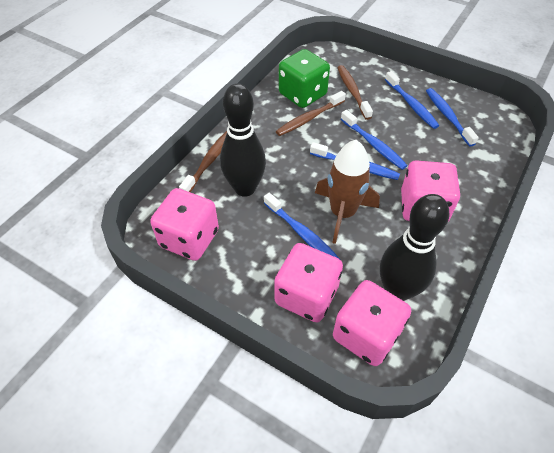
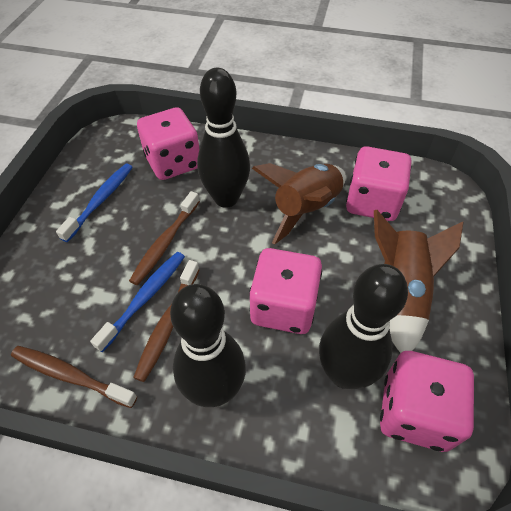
black bowling pin: [220,83,266,197] [380,194,449,301] = 2 -> [170,284,246,407] [197,68,250,208] [319,264,408,389] = 3
blue toothbrush: [264,193,340,259] [310,142,400,180] [341,110,408,170] [385,71,439,129] [426,88,479,146] = 5 -> [56,164,133,242] [90,252,185,352] = 2
brown rocket: [315,140,380,244] = 1 -> [252,163,346,244] [374,210,464,353] = 2
green dice: [279,49,330,108] = 1 -> none = 0

